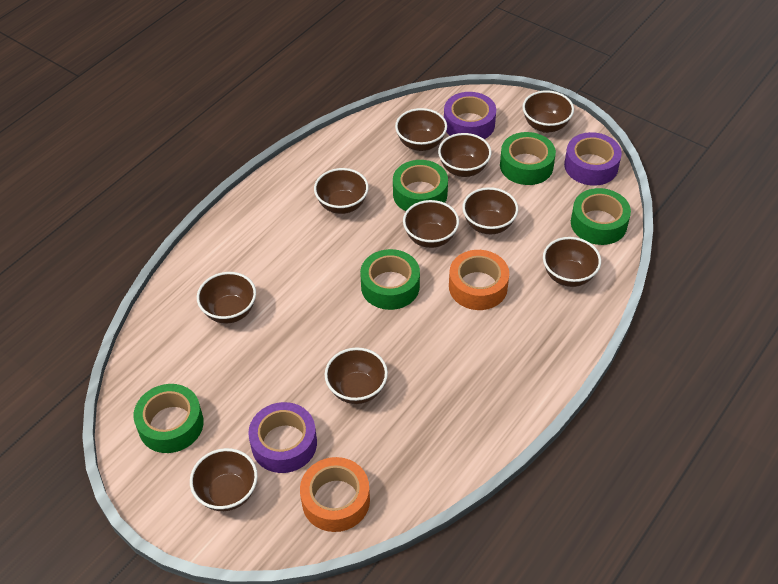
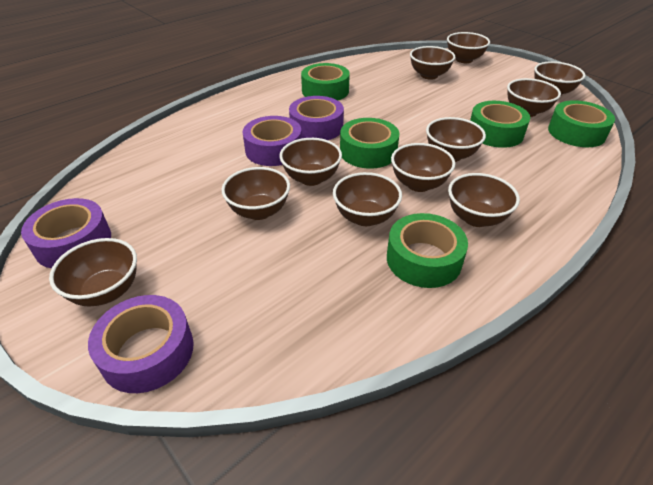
brown bowl: [190,448,258,511] [197,272,256,324] [314,168,369,214] [325,347,388,404] [395,108,447,151] [403,200,459,248] [438,133,491,177] [462,187,518,234] [523,90,574,133] [543,237,601,287] = 10 -> [49,238,137,306] [222,167,290,220] [279,138,342,186] [333,172,402,226] [391,143,455,192] [410,46,455,80] [426,117,486,162] [447,32,490,63] [448,173,520,227] [507,78,561,117] [534,61,585,95] = 11
orange tape: [300,457,370,532] [449,250,509,310] = 2 -> none = 0
purple tape: [248,402,317,473] [444,92,496,139] [564,132,622,186] = 3 -> [21,198,111,268] [88,295,194,393] [243,116,302,166] [289,96,344,140] = 4

